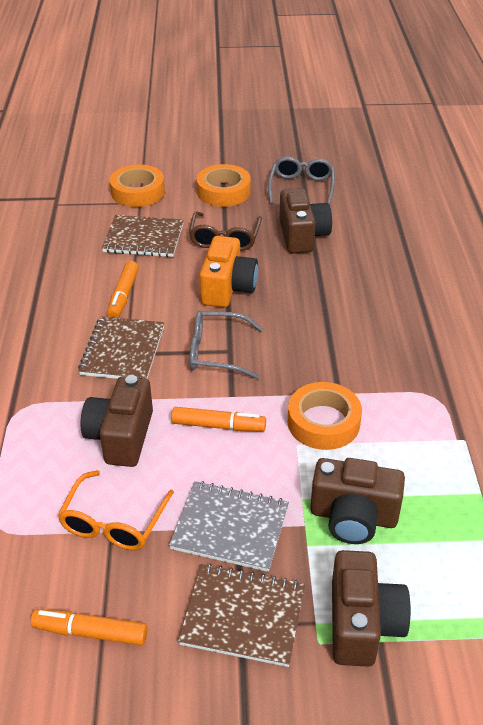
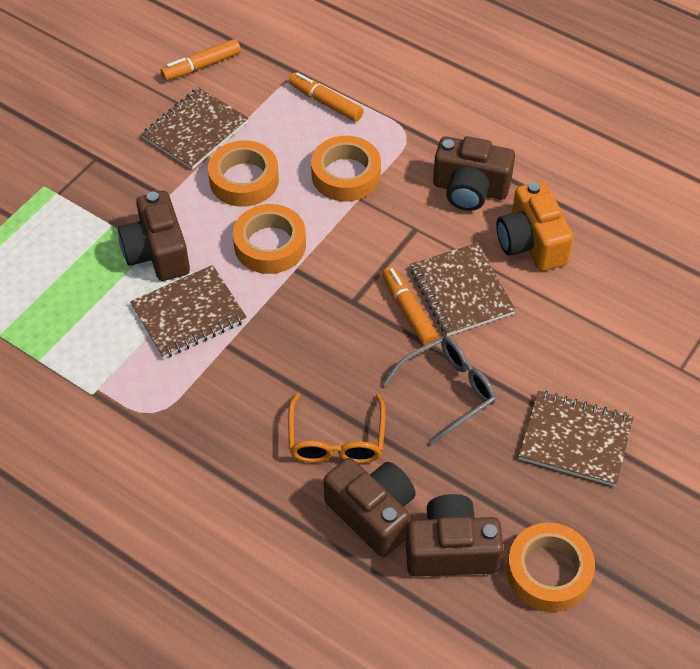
brown glasses: [189,212,262,251] = 1 -> none = 0
brown notebook: [78,316,164,379] [102,215,184,257] [178,563,305,667] = 3 -> [130,265,247,359] [141,87,249,170] [410,243,516,336] [519,391,634,486] = 4
grey glasses: [190,310,263,379] [268,157,335,205] = 2 -> [383,337,496,445] = 1
grey notebook: [169,481,289,572] = 1 -> none = 0
orange tape: [110,165,165,207] [197,164,251,207] [288,382,362,450] = 3 -> [208,140,279,207] [233,204,306,274] [311,136,381,202] [506,522,595,612] = 4

